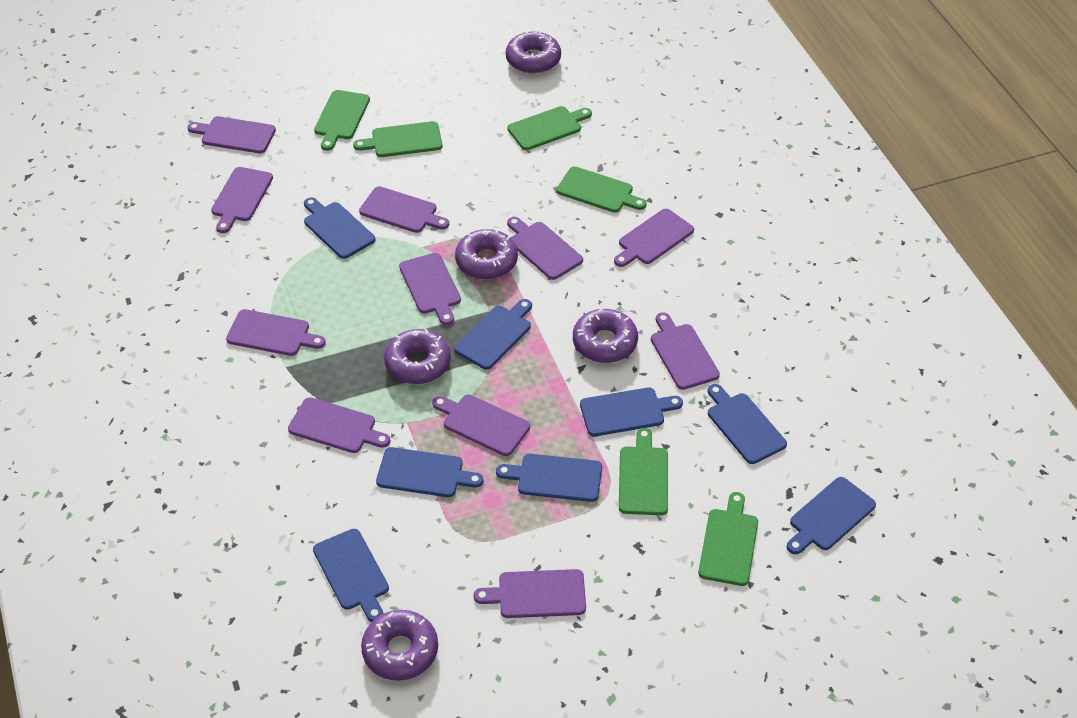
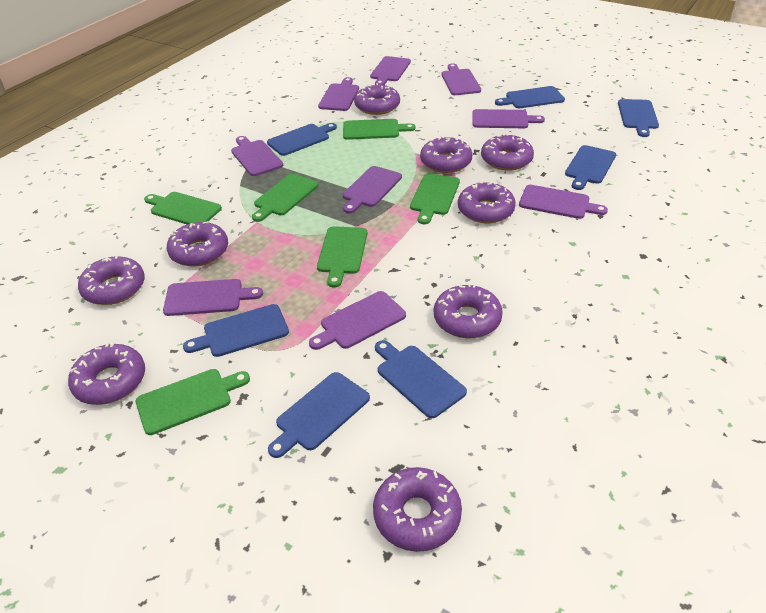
blue cutting board: [304,197,375,259] [313,529,389,622] [376,447,483,497] [454,299,532,370] [496,454,602,502] [580,388,683,436] [708,384,787,464] [787,477,876,554] = 8 -> [183,304,289,357] [267,123,337,156] [268,372,370,458] [375,340,467,418] [495,86,565,108] [565,145,616,190] [618,99,659,137] = 7
purple cutting board: [187,116,276,153] [211,167,273,233] [226,309,326,356] [288,397,391,453] [359,186,449,233] [399,253,461,325] [432,394,530,456] [474,569,586,618] [507,217,583,280] [614,209,694,267] [651,312,720,390] = 11 -> [163,279,263,316] [231,136,283,176] [309,291,406,350] [318,77,359,111] [343,166,402,213] [370,56,411,85] [441,63,481,95] [472,109,545,128] [519,185,608,219] = 9
purple donut: [361,610,438,681] [384,328,451,384] [455,229,518,279] [506,30,561,74] [573,308,638,363] = 5 -> [68,342,145,405] [78,255,145,305] [167,221,228,267] [354,83,400,115] [373,467,462,552] [420,136,473,173] [434,283,503,338] [458,181,516,223] [481,133,534,171] = 9

